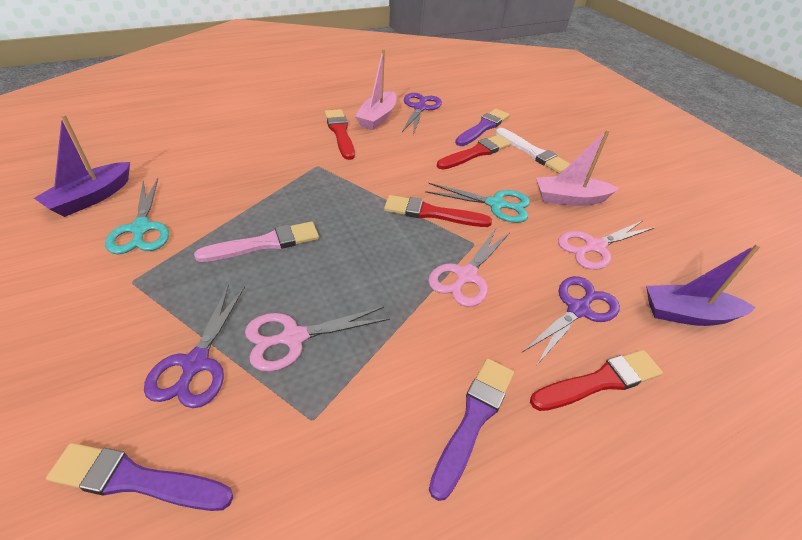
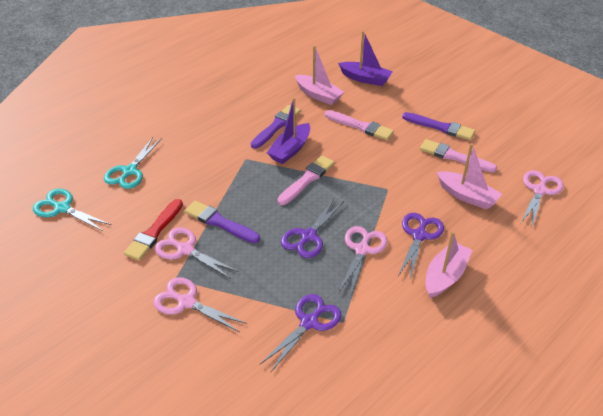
pink boat: [355,49,397,130] [536,129,619,206] = 2 -> [295,46,344,105] [425,231,472,298] [437,143,502,210] = 3
pink brush: [194,222,319,262] = 1 -> [277,155,335,205] [325,110,394,140] [420,139,497,172] = 3
pink scissors: [245,307,390,372] [428,227,510,307] [558,221,654,270] = 3 -> [153,277,247,333] [155,227,239,279] [338,226,387,297] [521,170,564,226] = 4
red brush: [325,109,355,160] [384,195,492,227] [437,135,511,170] [530,350,663,411] = 4 -> [124,199,183,261] = 1
white brush: [496,128,570,174] = 1 -> none = 0

